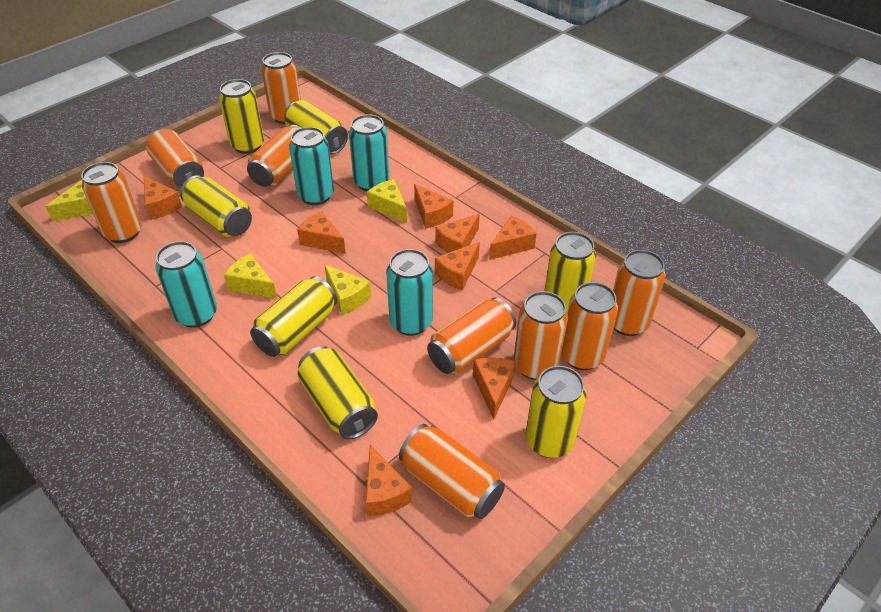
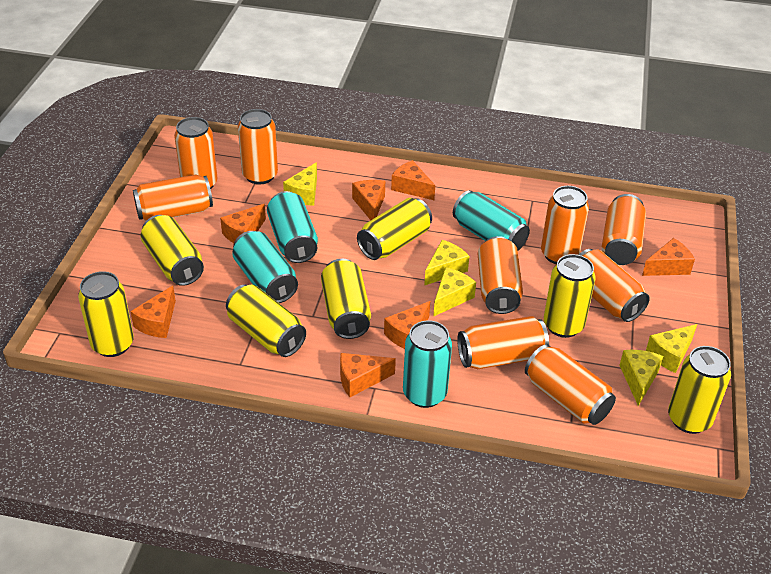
orange cheese: [144,176,182,220] [297,211,346,254] [365,445,412,516] [414,184,454,229] [435,214,480,253] [435,242,480,291] [473,357,516,419] [489,216,537,260] = 8 -> [130,286,176,338] [220,204,266,243] [340,353,396,397] [352,180,385,220] [384,301,430,349] [391,160,435,200] [642,238,695,276] = 7
yellow cheese: [45,180,93,222] [224,253,277,299] [324,265,371,315] [367,179,407,223] = 4 -> [283,162,317,206] [424,240,469,286] [433,267,476,317] [619,350,663,406] [646,324,697,373] = 5

